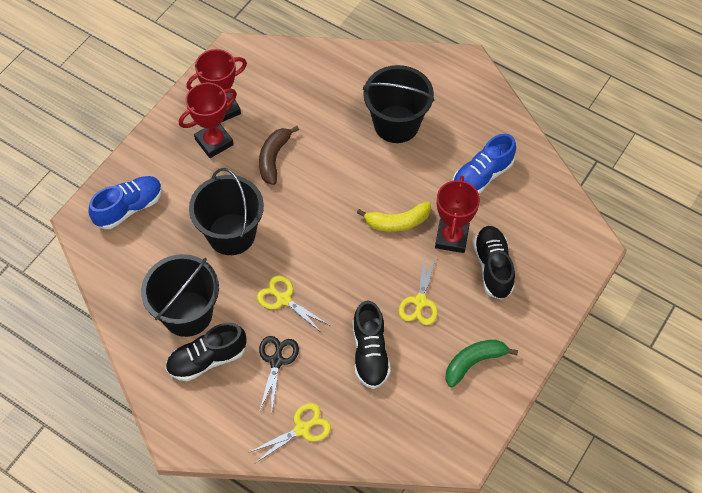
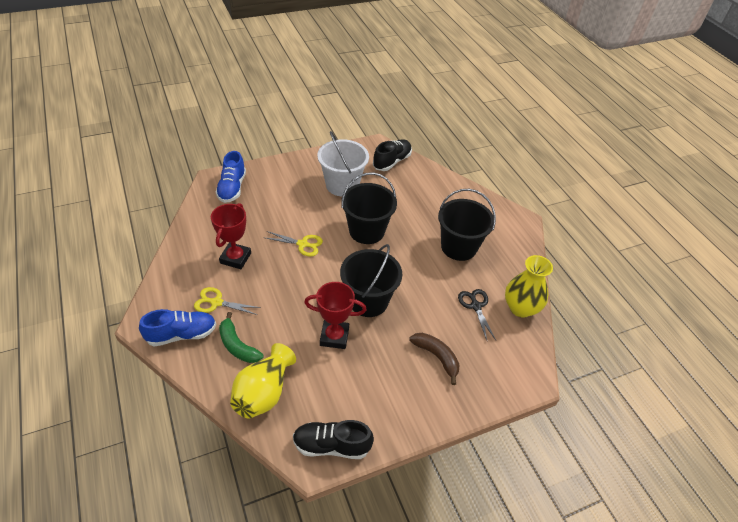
black shoe: [166,323,246,381] [353,301,391,389] [473,226,515,300] = 3 -> [293,420,374,459] [373,139,412,171] = 2
red trophy: [179,82,237,158] [187,49,247,122] [435,176,480,253] = 3 -> [211,203,251,269] [304,282,367,349] = 2
white bucket: none = 0 -> [317,131,369,196] = 1
yellow banana: [357,201,431,232] = 1 -> none = 0
yellow scissors: [248,403,331,463] [257,275,329,334] [399,257,438,325] = 3 -> [194,287,261,315] [266,231,323,257] = 2
yellow vase: none = 0 -> [230,343,296,418] [505,255,553,318] = 2

